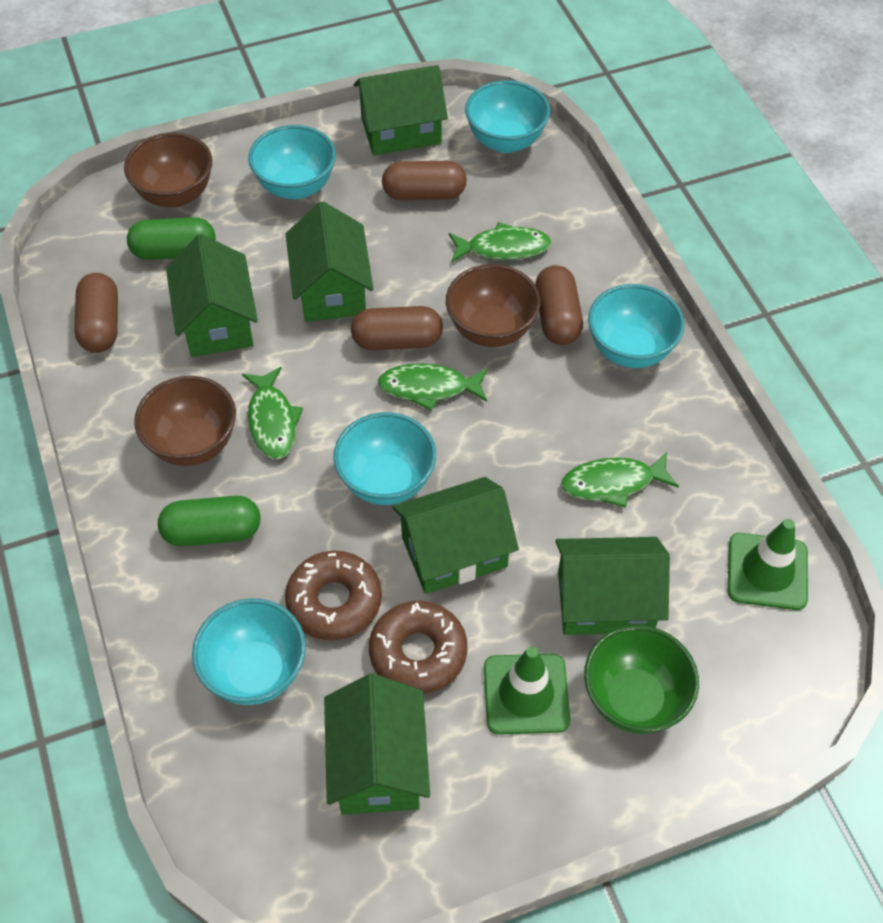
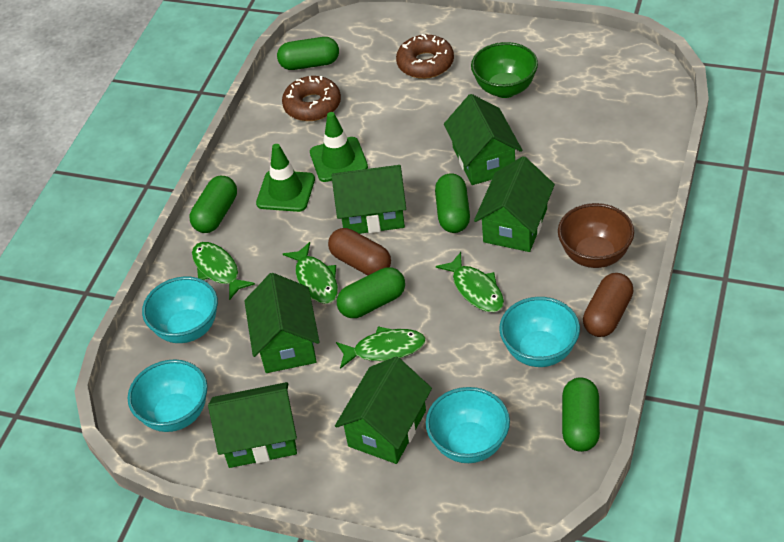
brown bowl: [124,133,212,207] [134,376,236,466] [446,264,541,347] = 3 -> [558,203,634,268] = 1
brown capsule: [74,273,118,353] [351,306,443,350] [382,161,467,200] [535,265,583,345] = 4 -> [328,228,391,275] [583,273,634,337] = 2
green capsule: [127,217,216,260] [158,495,261,546] = 2 -> [190,176,237,233] [277,37,339,70] [337,267,405,318] [435,174,470,233] [562,377,600,452] = 5
turquoise bowl: [192,598,306,705] [248,125,336,199] [333,412,436,505] [465,80,550,153] [588,284,684,368] = 5 -> [128,359,208,432] [142,277,218,343] [426,387,510,463] [499,297,580,367] = 4

